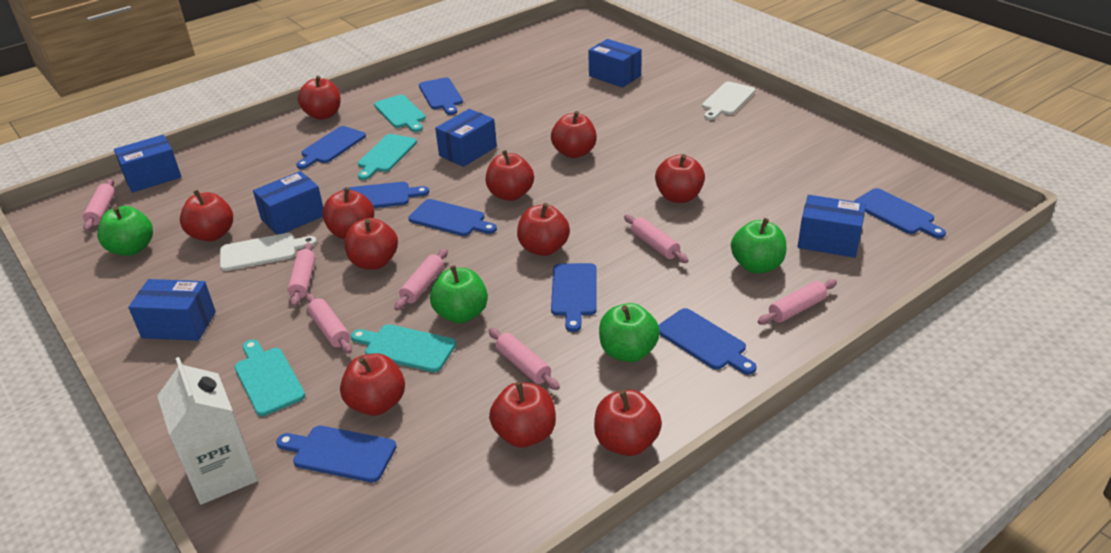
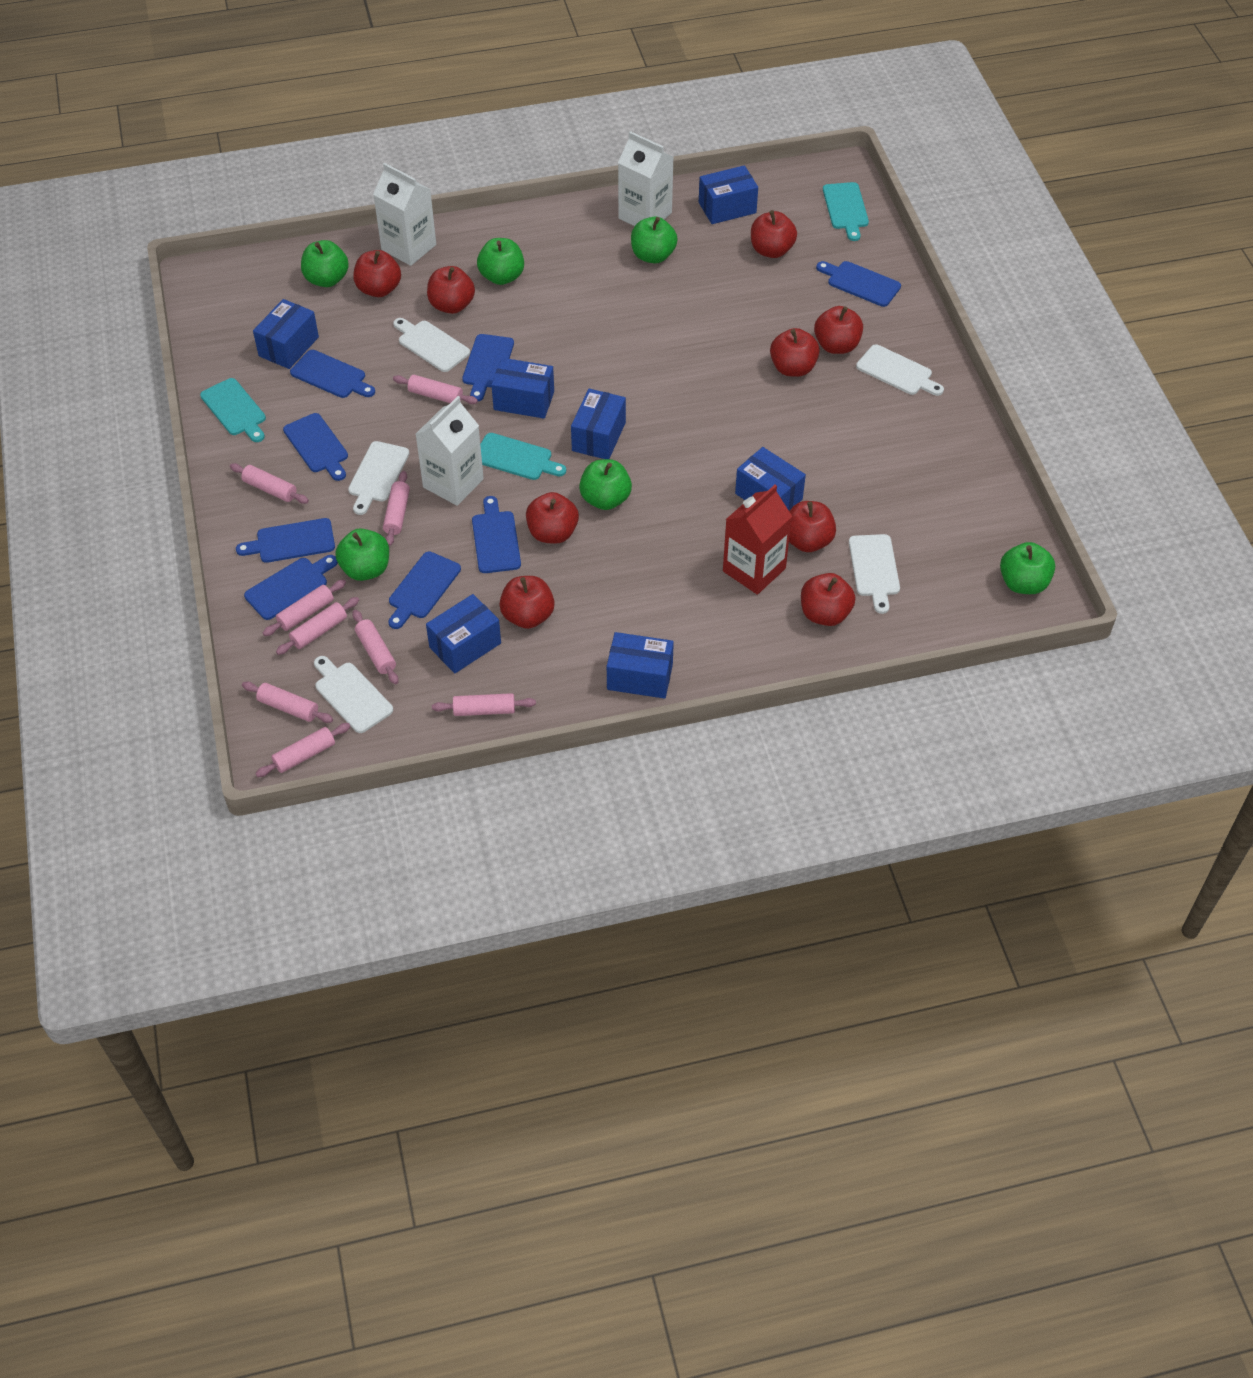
blue box: [114,135,181,193] [128,279,216,341] [253,171,323,235] [435,109,497,167] [588,39,642,88] [798,195,866,258] = 6 -> [253,299,319,369] [426,594,501,673] [491,358,554,419] [571,389,626,459] [607,632,674,699] [699,165,758,224] [735,447,806,511] = 7
green apple: [97,206,153,256] [430,265,488,323] [599,303,660,362] [731,218,786,273] = 4 -> [301,240,349,287] [335,528,389,581] [477,238,524,285] [579,459,632,510] [631,217,678,264] [1000,542,1055,594] = 6
pink rolling pin: [83,179,115,231] [287,243,315,307] [306,294,352,354] [394,248,448,311] [488,328,560,390] [624,214,689,263] [758,279,837,325] = 7 -> [230,463,309,504] [242,682,333,723] [255,723,351,777] [263,580,346,636] [276,597,359,655] [352,610,398,684] [383,471,410,546] [393,375,478,404] [432,693,536,716] = 9
red apple: [180,190,233,241] [298,75,341,120] [322,187,374,239] [340,353,405,416] [344,218,398,269] [486,150,534,201] [489,382,556,447] [517,203,570,256] [551,111,597,158] [594,390,662,456] [655,154,705,203] = 11 -> [353,250,401,297] [427,266,475,314] [499,576,555,629] [526,492,579,544] [751,210,797,258] [770,328,820,377] [789,501,836,552] [801,573,856,626] [814,306,863,354] = 9
red carton: none = 0 -> [723,485,792,595] = 1
turquoise cutting board: [234,340,305,416] [351,324,456,372] [358,134,417,180] [374,95,425,132] = 4 -> [200,378,266,442] [480,433,566,480] [823,182,869,241] = 3
white carton: [157,357,258,505] = 1 -> [373,163,436,266] [416,396,484,506] [618,131,673,226] = 3
white cutting board: [220,233,317,271] [702,82,755,120] = 2 -> [314,656,393,733] [348,441,409,515] [393,318,470,372] [849,534,900,614] [856,344,944,396] = 5

